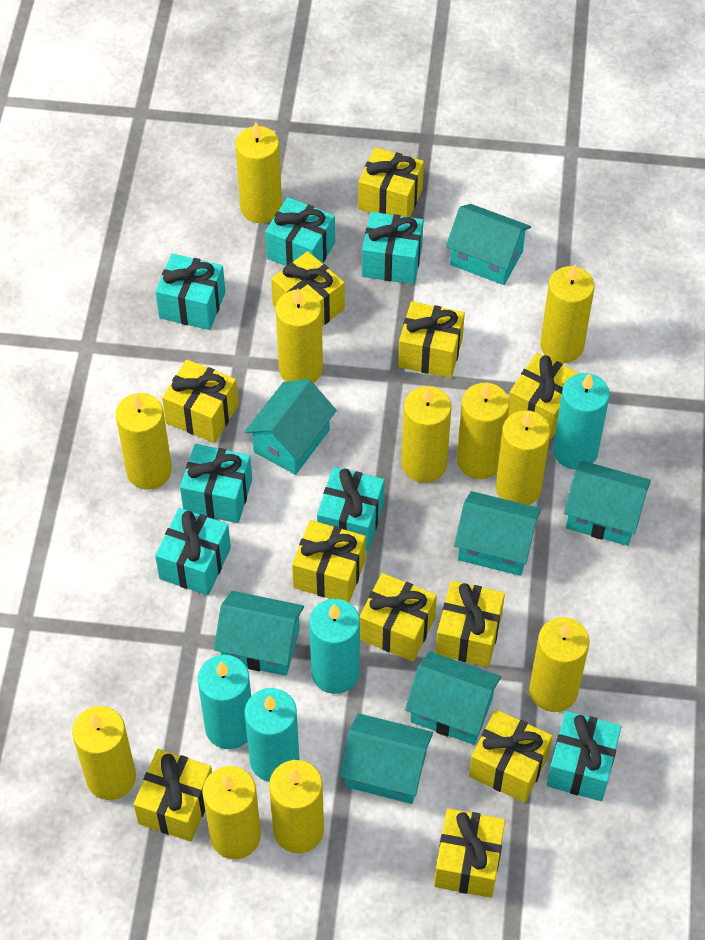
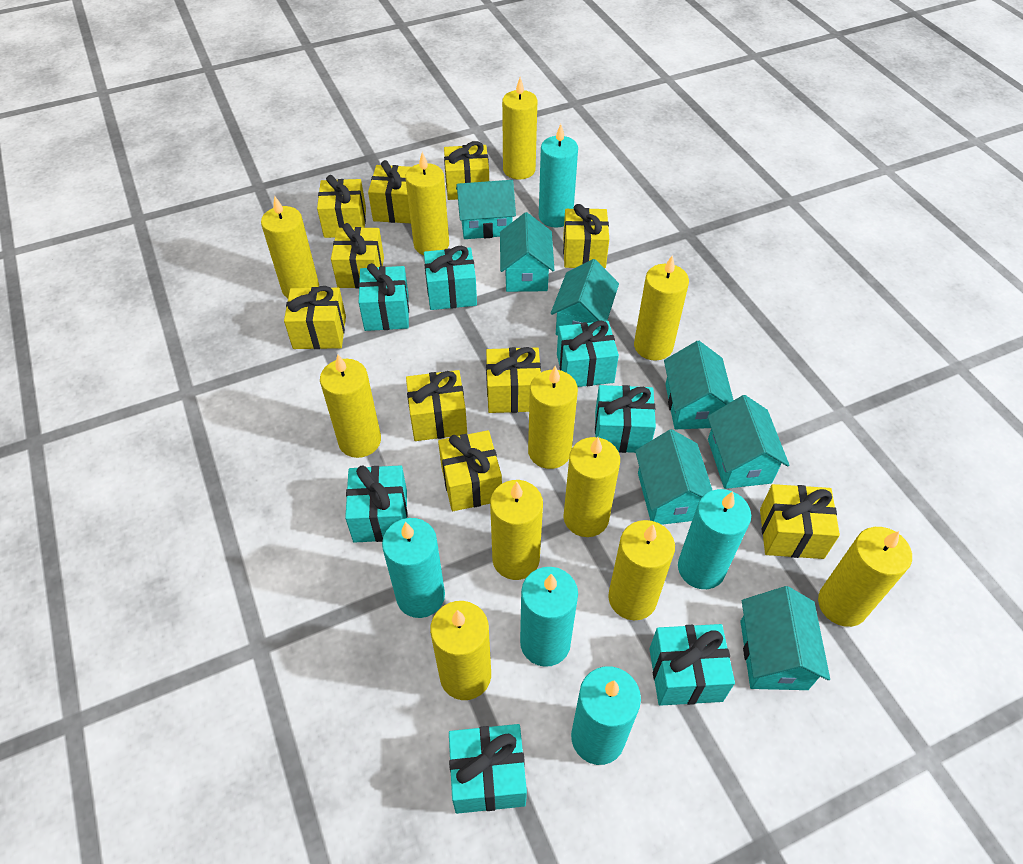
turquoise candle: [197,655,251,749] [244,688,299,782] [309,599,360,694] [553,373,610,470] = 4 -> [382,518,445,618] [520,567,578,667] [539,124,578,228] [571,666,641,765] [678,489,751,589] = 5
yellow gift: [133,749,212,842] [162,359,238,443] [271,251,345,326] [292,520,366,603] [358,147,424,217] [359,573,437,662] [398,301,465,378] [434,808,505,898] [436,581,505,667] [469,710,552,803] [508,352,579,439] = 11 -> [284,286,346,349] [317,175,366,238] [331,223,384,289] [368,160,411,223] [406,370,467,441] [438,430,502,511] [444,141,489,200] [486,347,541,413] [563,204,609,268] [760,484,840,559] = 10

